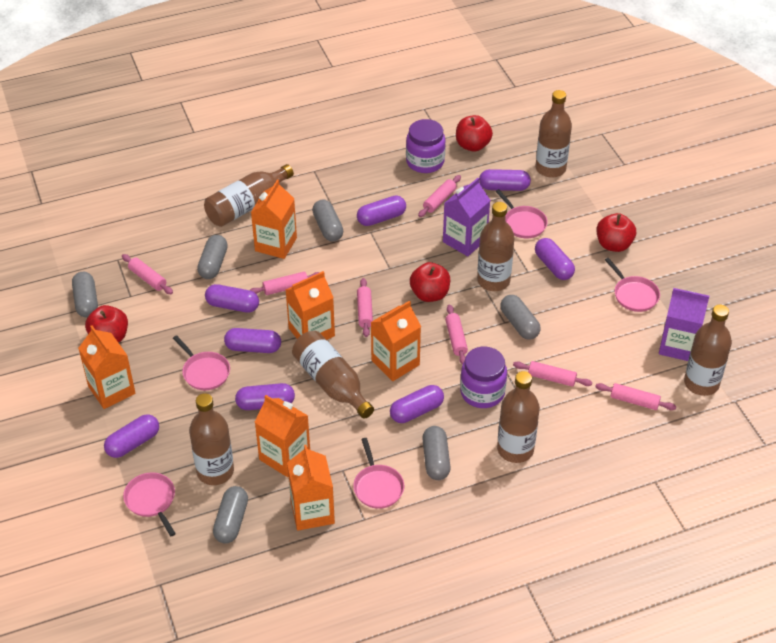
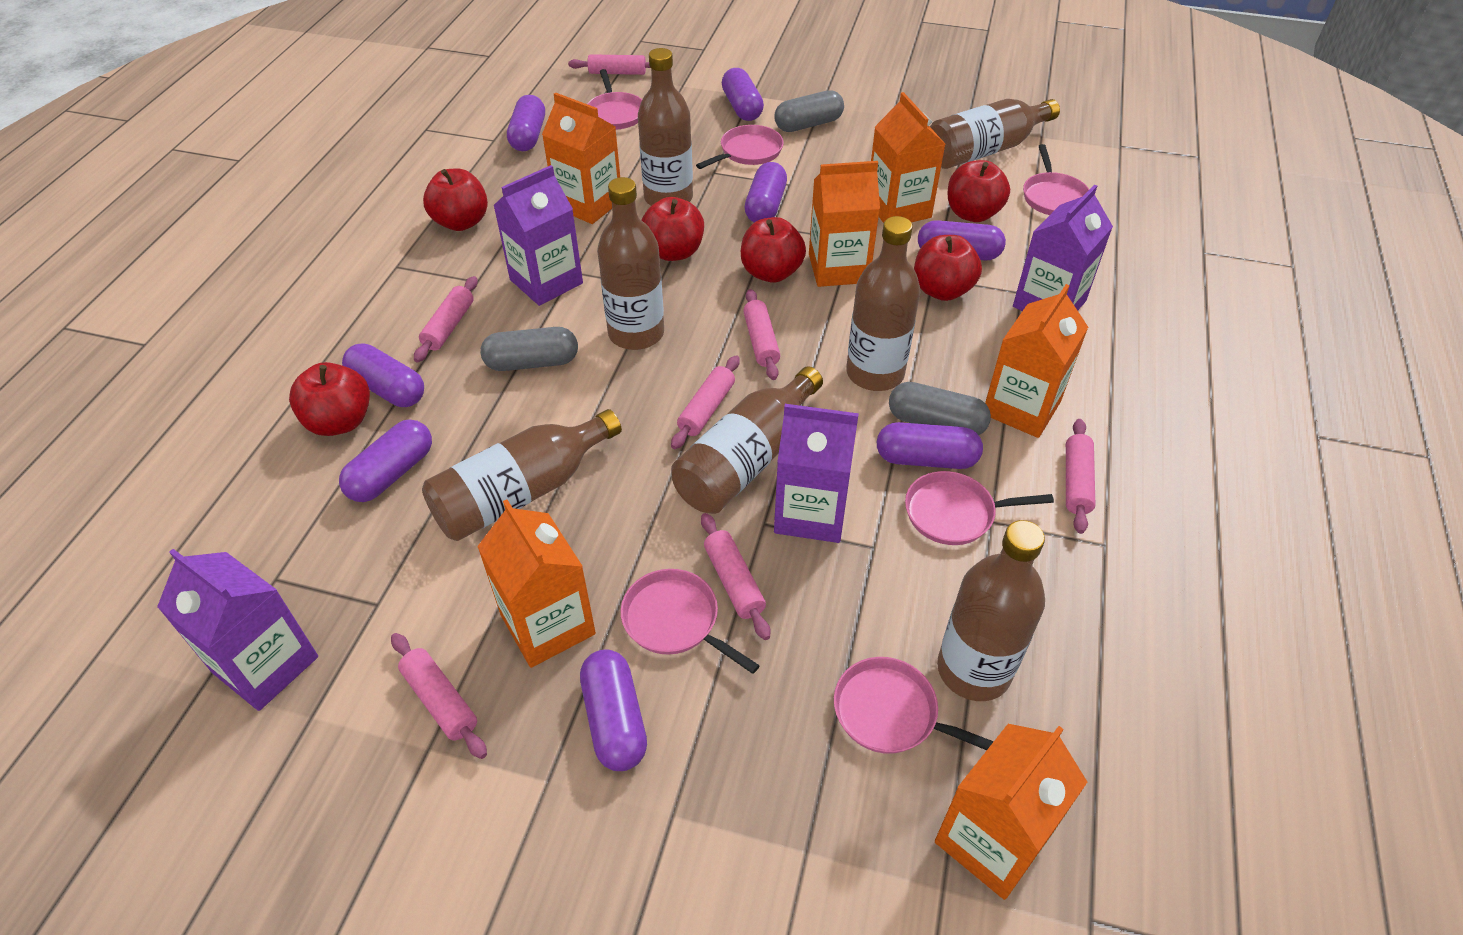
grey capsule: [72,272,98,317] [197,235,228,279] [213,486,248,544] [312,199,343,242] [422,426,450,480] [500,295,541,340] = 6 -> [480,327,578,371] [775,90,844,132] [889,382,991,435] = 3
pink pan: [123,472,176,536] [173,335,230,390] [353,438,404,509] [495,189,548,238] [605,258,660,312] = 5 -> [587,69,642,129] [621,569,760,674] [696,125,784,169] [834,657,994,754] [905,471,1054,545] [1023,144,1089,215] = 6
purple carton: [443,178,491,256] [659,288,709,361] = 2 -> [157,549,318,711] [493,165,583,306] [774,404,859,543] [1013,184,1113,311] = 4
purple jar: [406,119,446,173] [460,347,507,408] = 2 -> none = 0
red apple: [85,305,128,343] [410,262,450,302] [456,115,493,152] [596,213,636,252] = 4 -> [289,362,370,436] [423,168,488,231] [642,197,704,261] [741,217,806,283] [914,235,982,301] [948,160,1010,222] = 6

